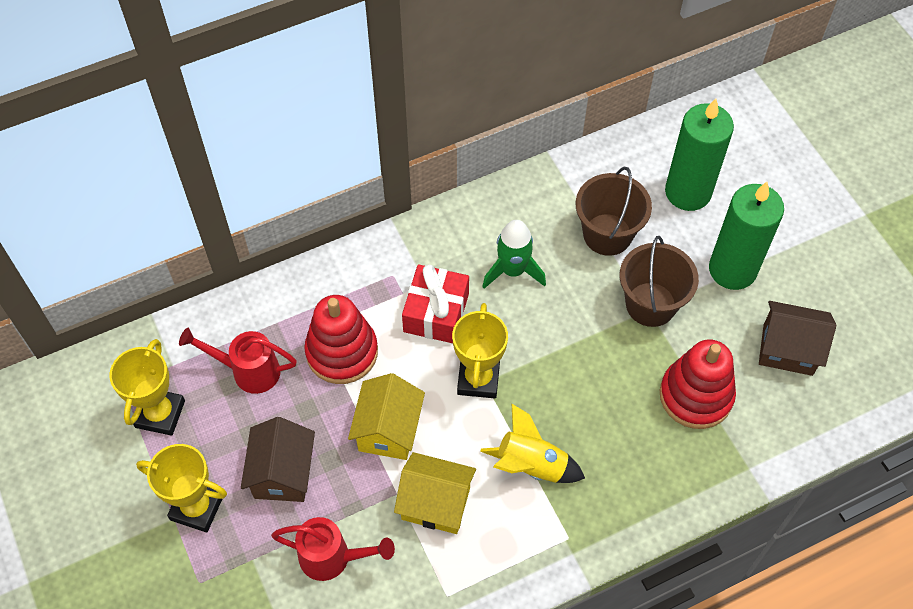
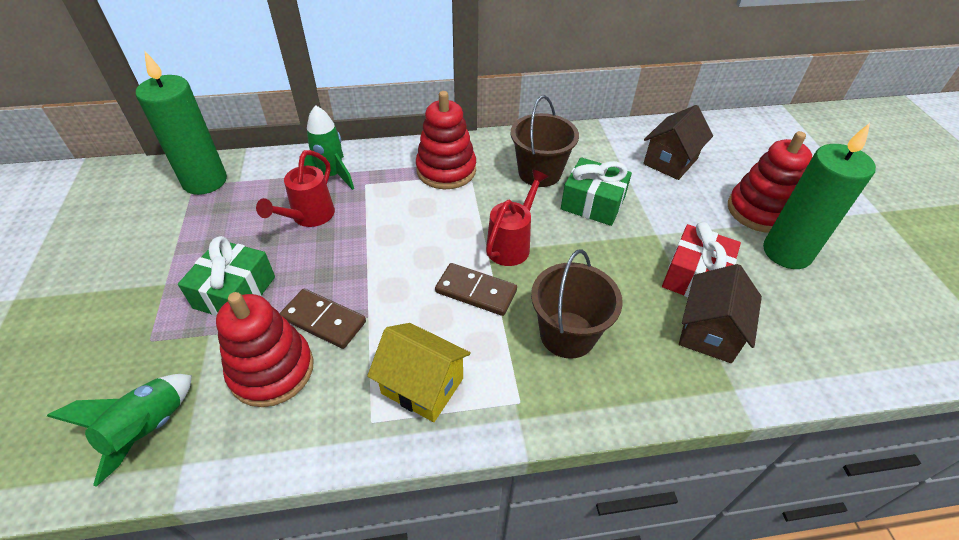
brown domino: none = 0 -> [280,289,366,349] [435,263,517,316] = 2
green gift: none = 0 -> [178,236,275,316] [561,157,632,226] = 2
green rocket: [482,220,546,289] = 1 -> [47,374,192,487] [304,105,354,190] = 2
red stacking toy: [304,295,378,384] [660,340,736,429] = 2 -> [216,292,314,407] [416,91,476,189] [728,131,812,233] = 3
yellow house: [348,373,425,460] [394,452,476,534] = 2 -> [367,323,471,422] = 1
yellow rocket: [480,403,585,483] = 1 -> none = 0
yellow trophy: [110,339,185,436] [136,444,227,532] [452,303,508,398] = 3 -> none = 0

